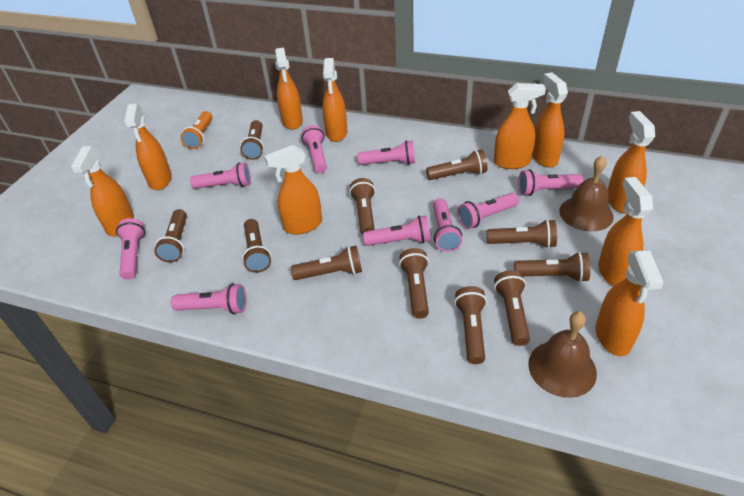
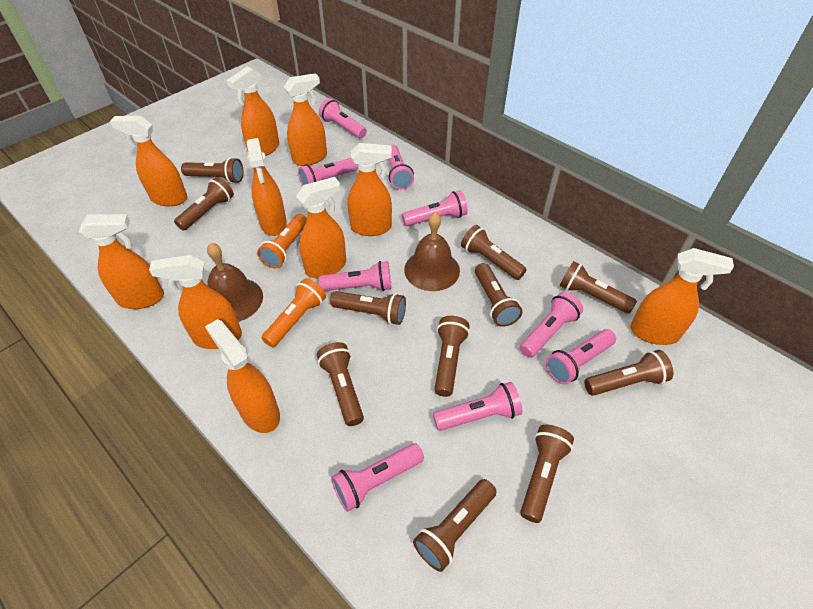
orange flashlight: [180,111,213,149] = 1 -> [257,214,307,268] [261,278,326,347] = 2

